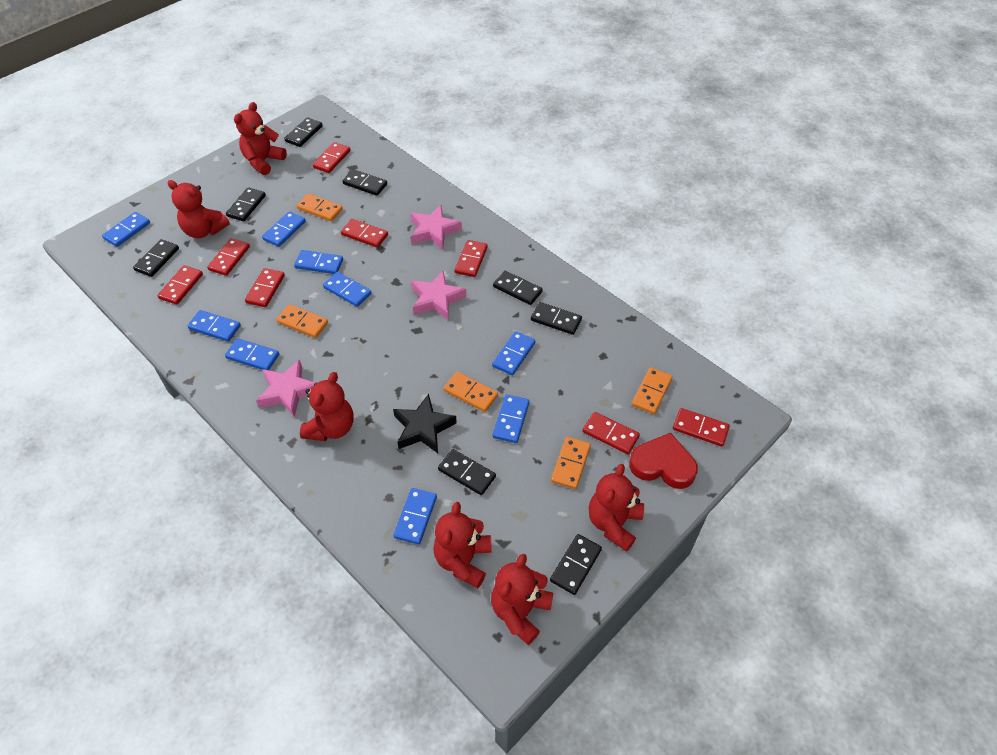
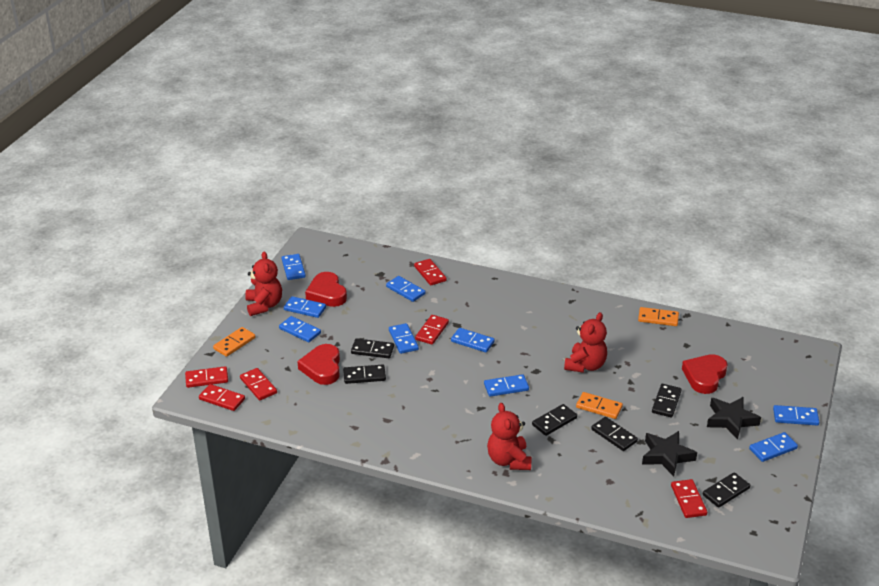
black domino: [133,239,179,277] [226,187,266,221] [284,117,323,147] [343,169,387,196] [438,449,496,495] [493,271,543,305] [531,302,582,335] [550,534,602,595] = 8 -> [343,365,386,384] [351,338,394,358] [532,404,577,436] [591,417,638,451] [652,384,682,417] [703,472,750,508] = 6
black star: [393,394,457,453] = 1 -> [642,431,697,477] [707,397,761,440] = 2
orange domino: [276,304,328,338] [297,193,343,221] [444,372,498,412] [551,437,591,489] [632,367,673,414] = 5 -> [213,327,255,357] [576,392,623,419] [638,307,679,326] = 3
pink star: [256,360,315,417] [411,205,462,249] [411,271,467,320] = 3 -> none = 0
red domino: [157,265,203,305] [207,238,250,276] [245,268,285,307] [313,142,350,173] [341,219,388,248] [455,240,488,277] [582,412,640,454] [673,408,730,447] = 8 -> [185,366,228,388] [199,384,245,411] [240,368,277,400] [414,259,447,285] [415,315,449,345] [671,479,707,518] = 6
red heart: [629,433,698,489] = 1 -> [297,344,340,385] [305,272,347,307] [682,354,728,394] = 3
red teddy bear: [167,180,230,238] [234,102,287,175] [300,372,354,441] [433,502,492,588] [491,554,553,645] [589,464,644,552] = 6 -> [245,251,282,316] [487,403,531,470] [564,312,607,373] = 3

